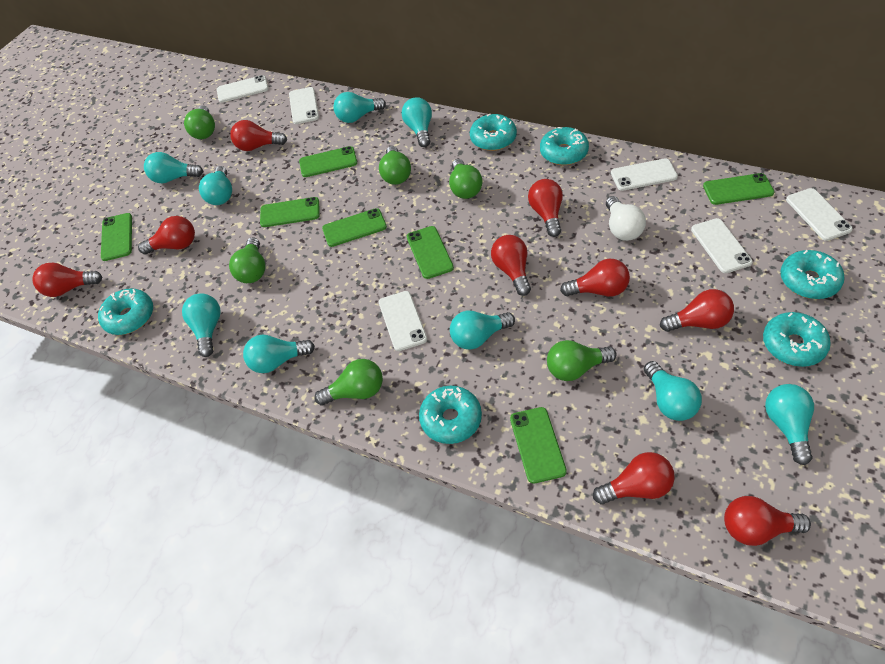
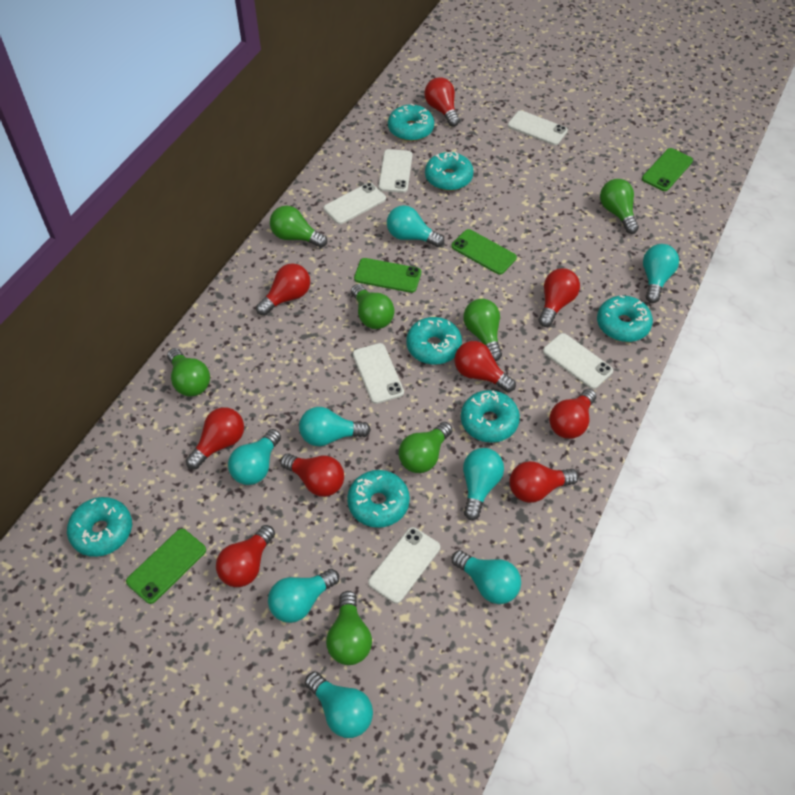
green light bulb: [184,105,215,139] [229,237,266,283] [314,359,383,406] [379,146,411,185] [449,159,482,199] [547,340,617,381] = 6 -> [167,348,210,396] [270,206,327,248] [326,591,372,665] [351,284,394,329] [399,422,453,473] [463,299,502,361] [600,179,639,234] = 7
green phone: [101,213,132,261] [260,197,320,227] [299,146,357,177] [322,208,387,247] [407,226,454,279] [510,407,567,484] [703,173,774,205] = 7 -> [126,529,206,604] [354,258,421,293] [452,229,517,275] [642,148,693,191] = 4
turquoise donut: [98,288,153,335] [419,386,482,444] [470,114,517,151] [540,127,589,165] [763,312,831,367] [780,250,845,299] = 6 -> [67,497,132,557] [347,470,410,528] [388,104,434,141] [406,317,462,365] [425,152,474,191] [461,390,520,443] [597,295,653,342] = 7
turquoise light bulb: [144,152,203,183] [182,293,221,357] [199,166,232,205] [243,335,315,373] [333,92,386,123] [402,97,432,147] [450,311,515,350] [644,361,702,421] [765,384,814,465] = 9 -> [228,429,281,485] [268,569,339,623] [299,407,371,446] [305,672,373,738] [387,205,444,247] [452,550,521,604] [463,448,504,520] [643,244,679,303] = 8
white light bulb: [606,196,646,241] = 1 -> none = 0

